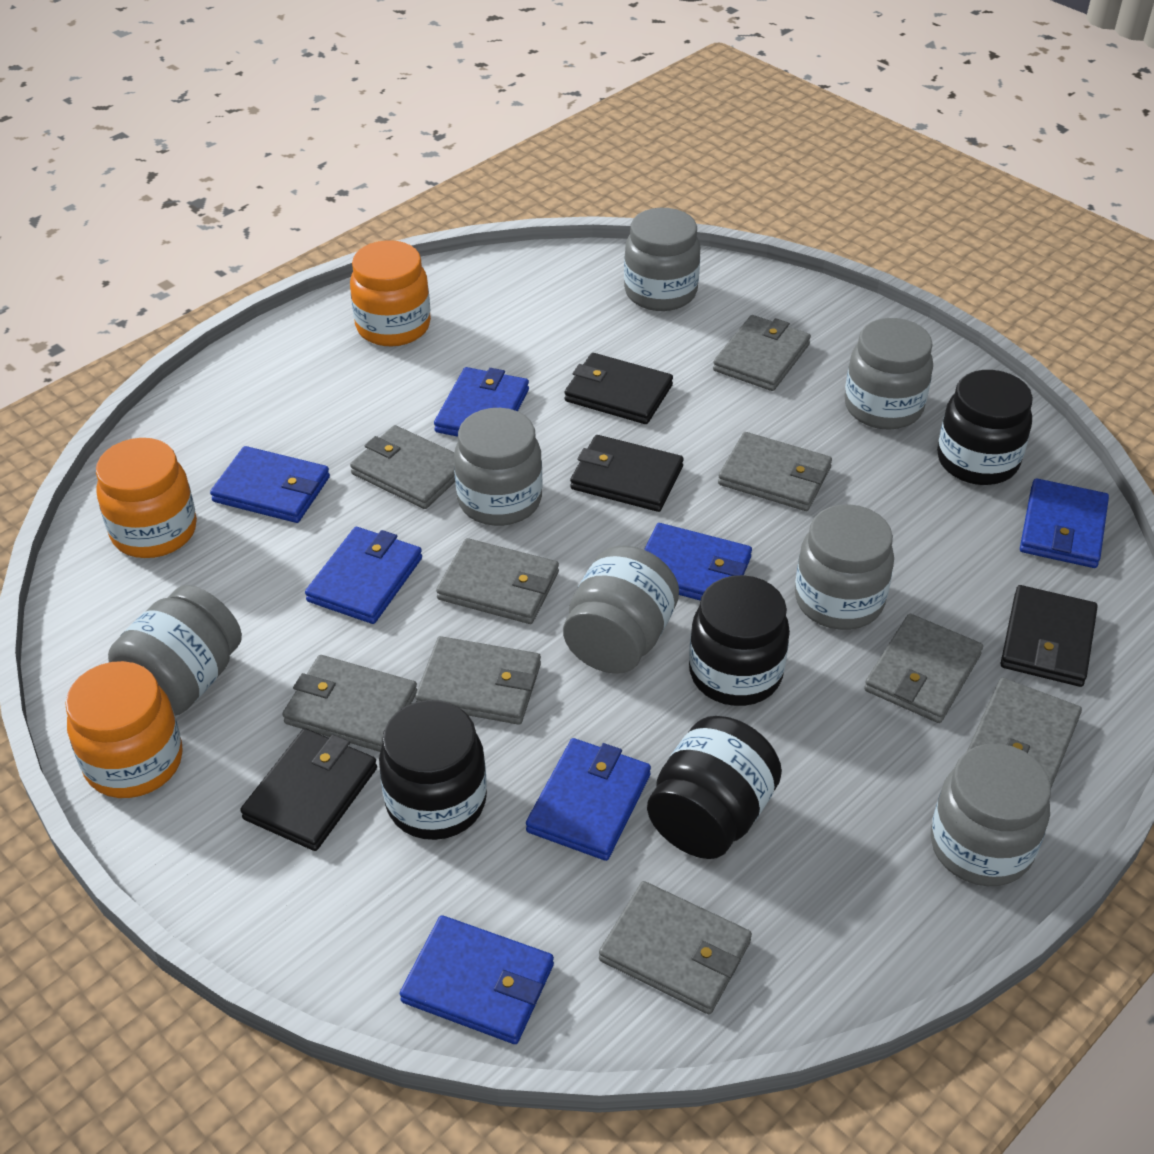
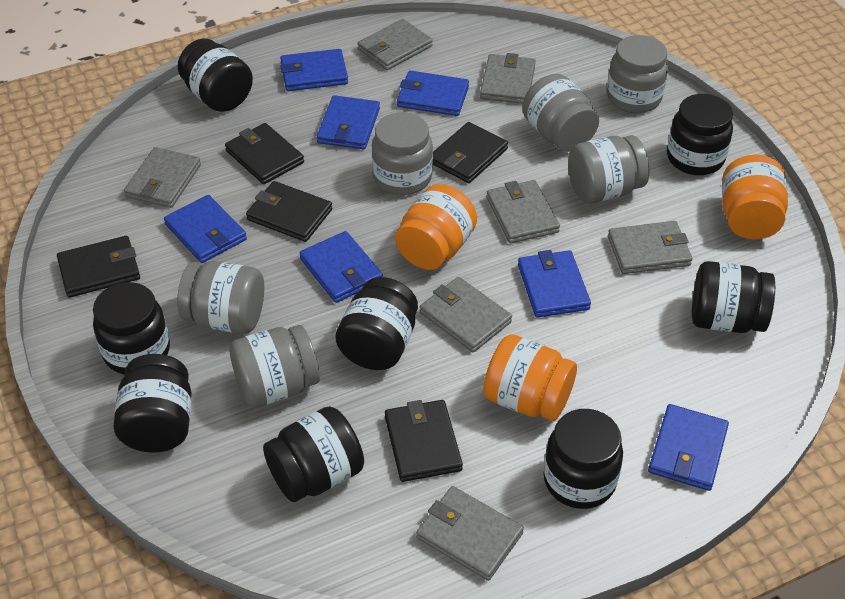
black jar: [379,700,487,840] [647,716,782,859] [689,575,790,706] [937,370,1033,485] = 4 -> [93,282,170,375] [114,354,191,453] [178,39,253,112] [263,406,364,502] [335,277,418,370] [544,409,623,509] [667,94,733,175] [692,261,775,333] = 8
black wallet: [240,728,377,851] [564,353,673,424] [570,435,684,512] [1000,585,1098,687] = 4 -> [57,236,140,298] [225,123,304,184] [246,181,332,242] [385,400,463,482] [433,122,508,183] = 5
grey jar: [108,585,242,715] [454,408,542,526] [563,546,679,674] [624,208,700,311] [795,504,894,630] [844,318,933,430] [931,744,1051,886] = 7 -> [177,261,264,334] [229,325,320,408] [372,112,433,195] [522,74,599,152] [568,135,649,204] [607,35,668,113] = 6
grey wallet: [282,655,417,752] [350,425,455,509] [415,636,541,725] [436,538,559,624] [599,881,752,1014] [713,315,811,391] [718,432,832,511] [864,614,983,723] [967,678,1082,788] = 9 -> [124,147,201,208] [358,19,432,70] [416,486,524,581] [420,277,512,352] [480,53,536,104] [486,180,560,243] [608,221,693,274] = 7

